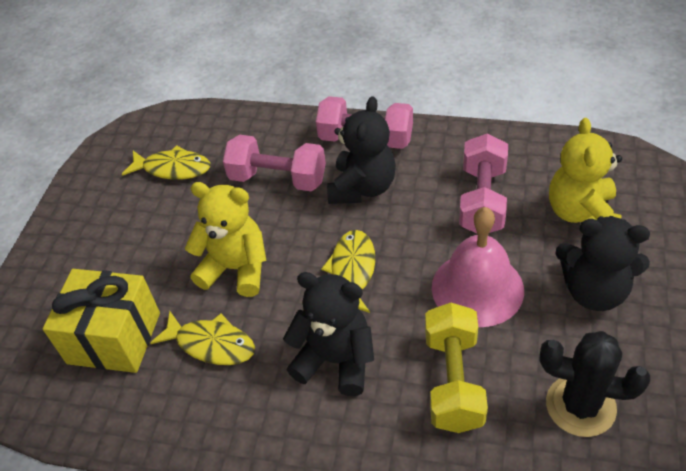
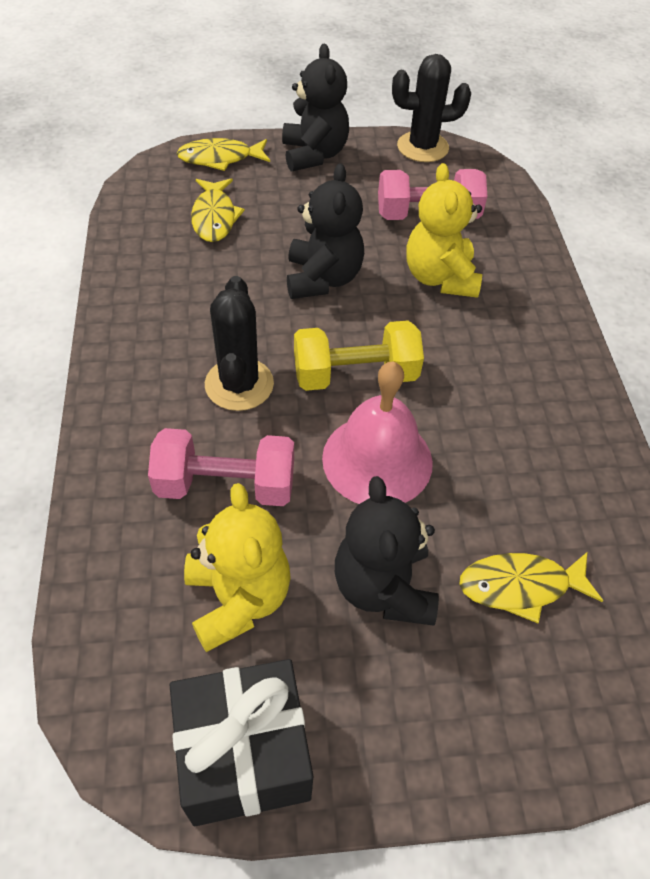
black cactus: [540,331,650,437] = 1 -> [205,276,274,411] [392,54,471,162] = 2
black gift: none = 0 -> [170,659,313,826] = 1
pink dumbbell: [223,135,326,191] [316,96,413,149] [459,134,508,233] = 3 -> [148,428,294,506] [378,169,487,220] = 2
yellow gift: [43,269,160,373] = 1 -> none = 0

